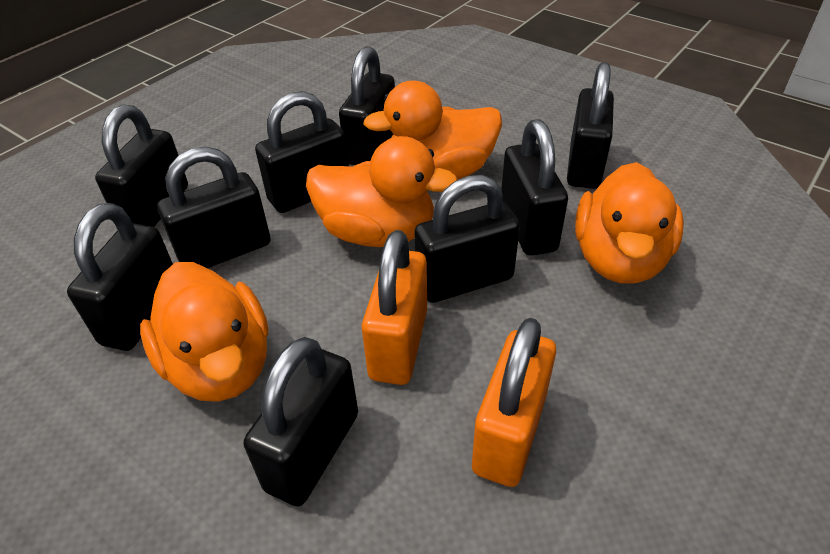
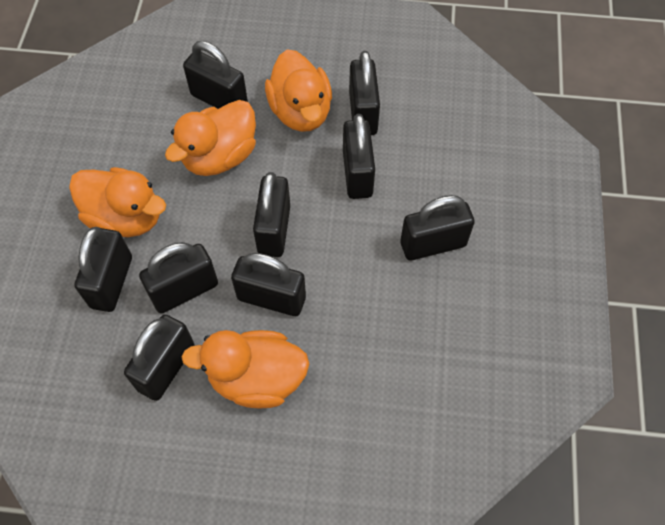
orange padlock: [362,230,427,385] [472,318,556,487] = 2 -> none = 0

